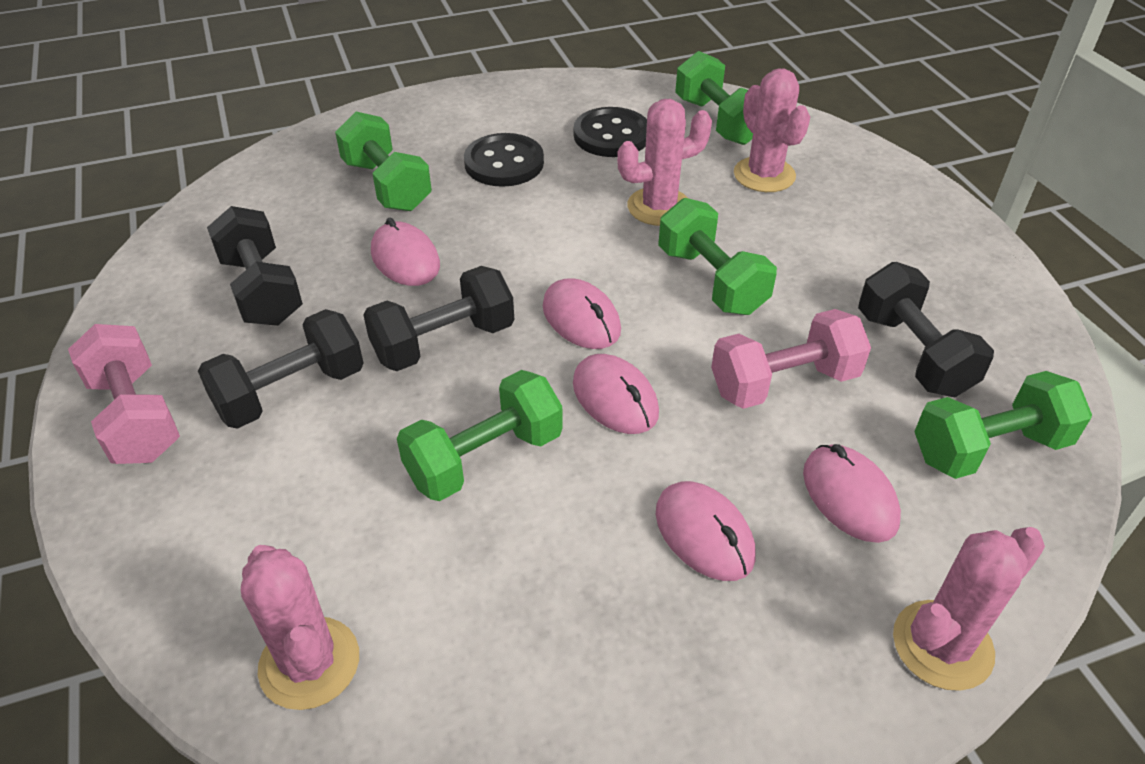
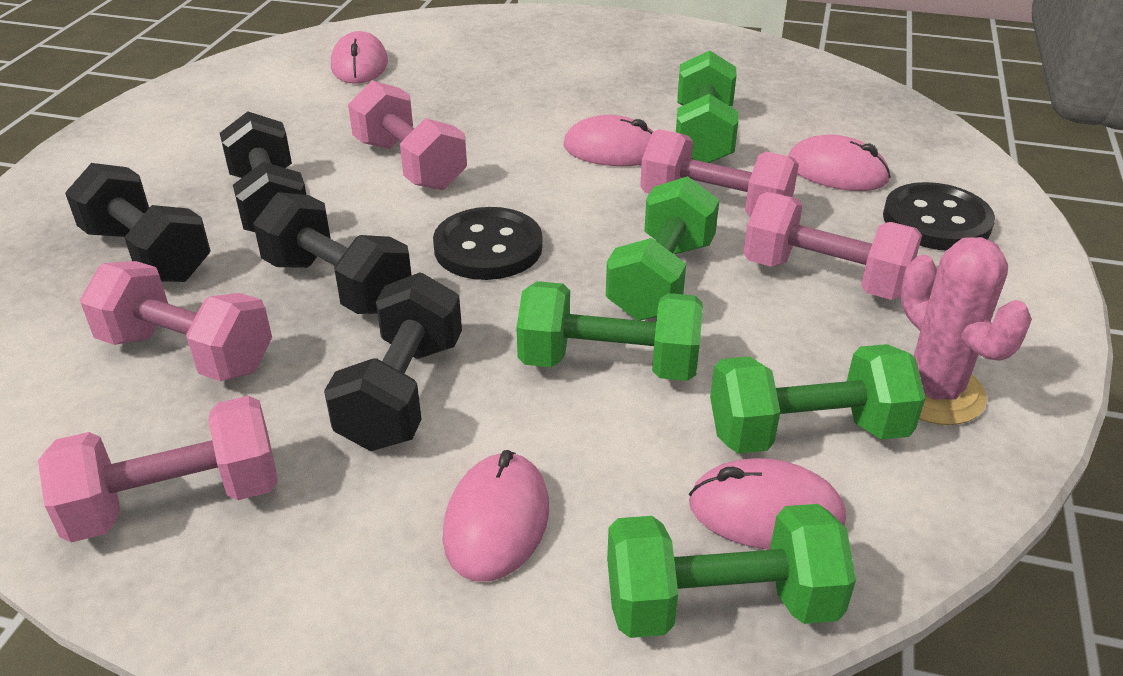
pink cactus: [241,545,359,710] [617,99,712,226] [734,68,810,192] [893,527,1045,691] = 4 -> [901,237,1032,425] = 1
pink dumbbell: [68,324,180,464] [711,309,871,409] = 2 -> [38,396,278,543] [80,261,272,381] [348,80,467,190] [640,129,799,217] [743,192,922,300] = 5

